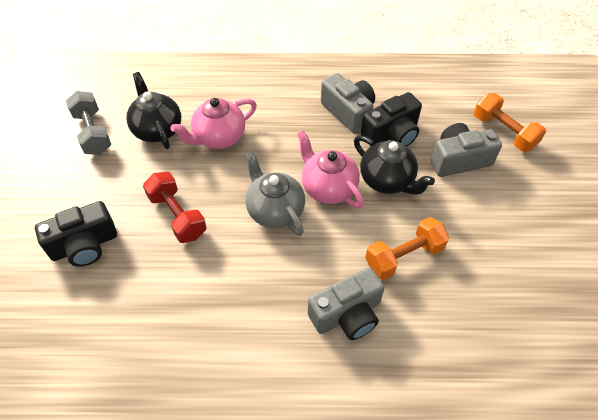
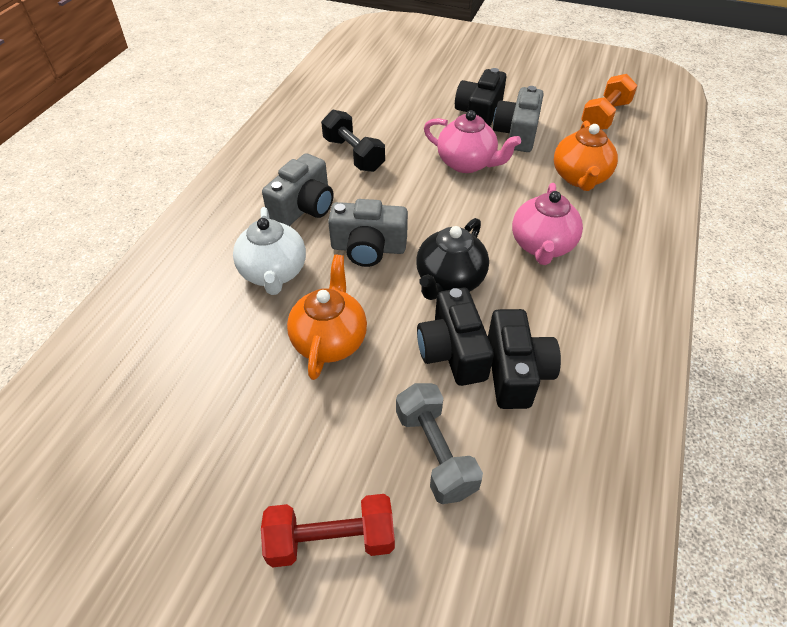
black camera: [35,201,117,267] [361,92,422,146] = 2 -> [417,288,494,386] [455,68,506,126] [488,309,561,409] = 3
black dumbbell: none = 0 -> [321,110,385,172] = 1
black teapot: [126,72,181,149] [354,135,435,194] = 2 -> [416,218,489,300] = 1
grey teapot: [245,150,305,236] = 1 -> none = 0
orange dumbbell: [365,217,449,280] [474,93,546,152] = 2 -> [581,74,638,130] = 1
orange teapot: none = 0 -> [287,255,367,380] [554,121,618,191] = 2
white teapot: none = 0 -> [233,207,306,295] = 1

